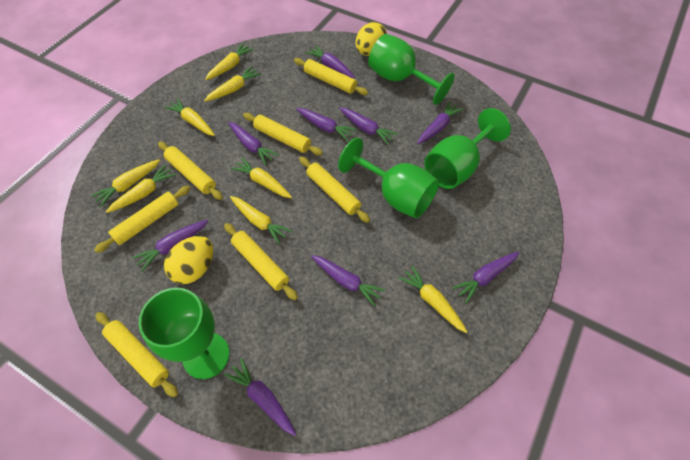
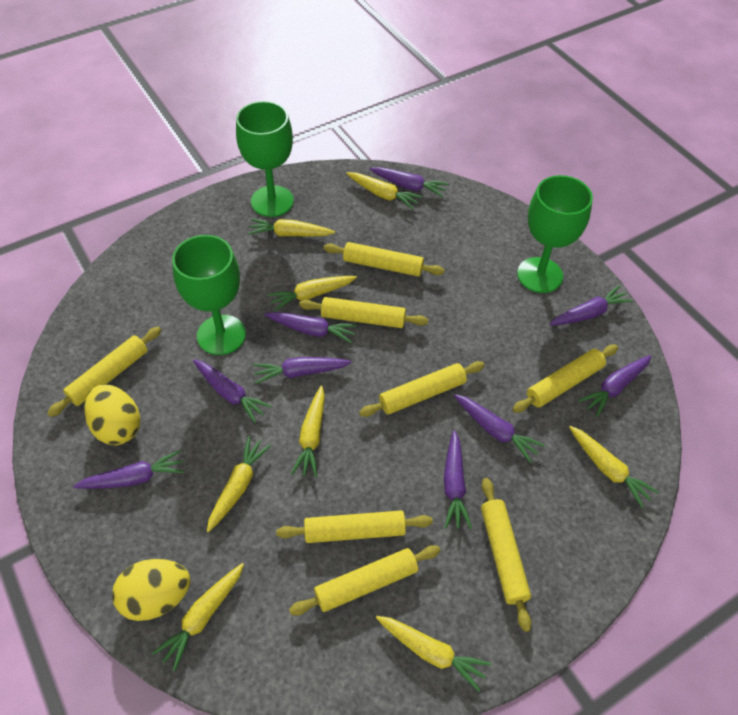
green goblet: [138,288,230,379] [338,138,439,218] [368,34,455,105] [424,108,511,189] = 4 -> [172,235,246,355] [236,101,294,217] [517,175,593,293] = 3
yellow rolling pin: [94,186,191,253] [95,312,178,397] [158,142,223,200] [224,223,298,300] [243,113,323,155] [294,58,368,95] [299,156,370,223] = 7 -> [47,327,161,417] [276,510,433,543] [289,545,441,615] [299,297,428,328] [323,242,444,277] [359,361,485,417] [481,478,532,632] [513,345,618,413] = 8

